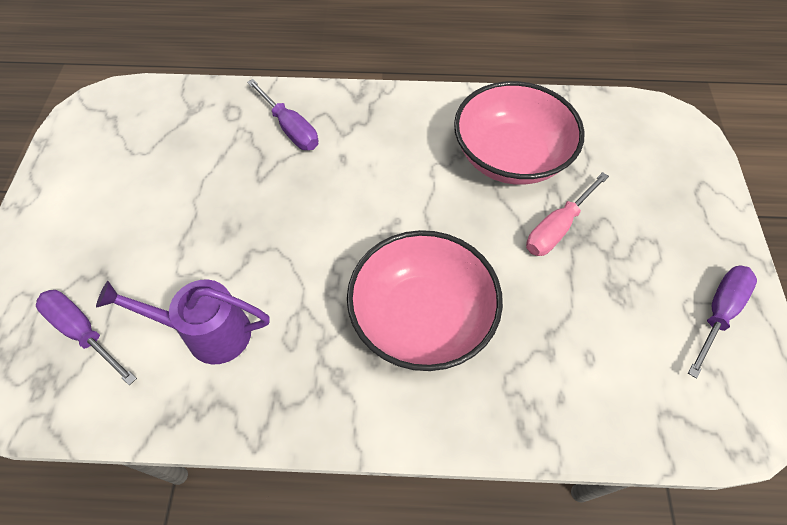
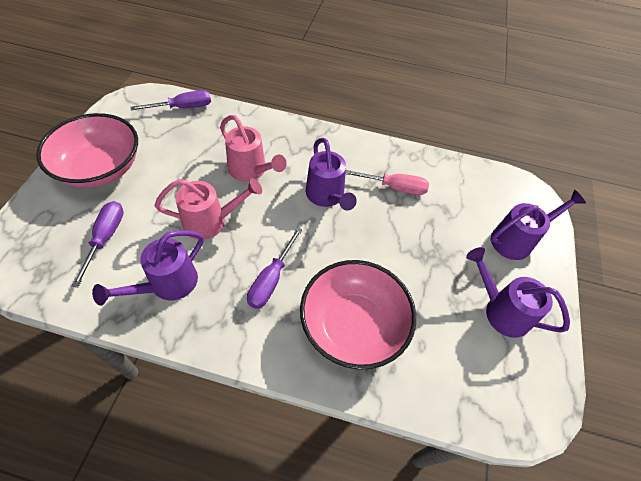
pink watering can: none = 0 -> [155,178,262,240] [220,115,287,181] = 2
purple watering can: [96,280,270,364] = 1 -> [92,230,204,306] [306,138,357,211] [466,247,570,338] [490,190,586,260] = 4

